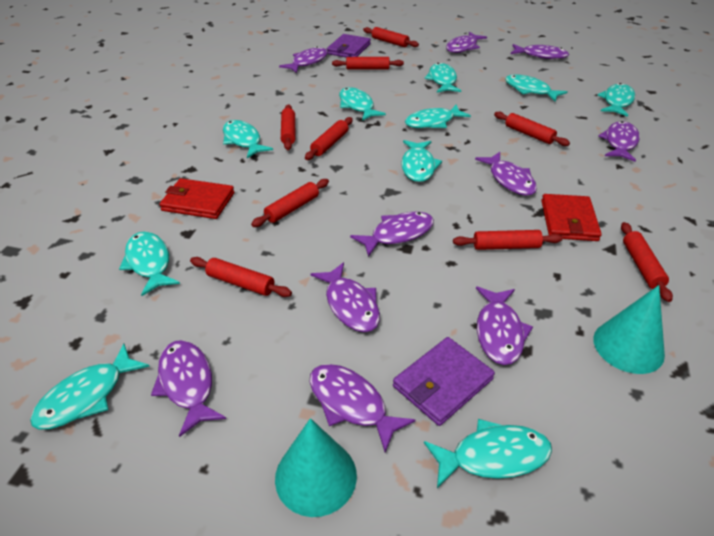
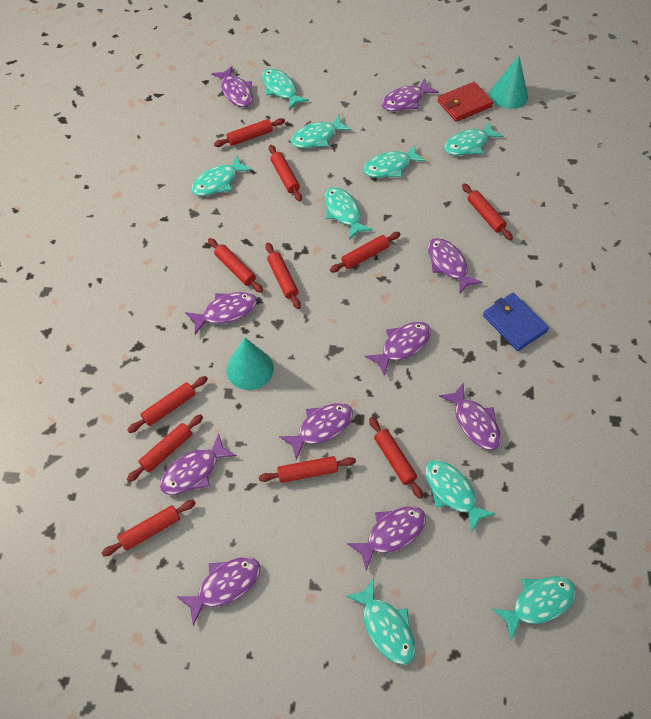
blue wallet: none = 0 -> [483,293,549,351] = 1
purple wallet: [327,34,371,58] [393,337,495,426] = 2 -> none = 0
red rolling pin: [190,257,292,297] [251,179,329,227] [281,104,295,150] [305,117,353,160] [332,57,404,70] [363,27,419,47] [453,230,563,250] [494,112,570,146] [621,222,673,302] = 9 -> [102,500,196,557] [127,376,208,433] [127,414,203,482] [208,238,263,293] [214,118,285,147] [259,456,356,483] [265,243,301,309] [269,145,302,201] [330,232,401,272] [369,417,423,499] [462,183,513,240] = 11
red wallet: [159,178,234,219] [541,194,602,241] = 2 -> [438,82,493,122] = 1
turquoise fish: [30,343,150,429] [119,231,180,296] [223,120,273,158] [339,87,386,121] [401,140,442,182] [405,105,471,128] [424,63,461,93] [424,419,552,488] [505,74,567,102] [597,83,635,117] = 10 -> [191,156,252,196] [262,68,309,110] [291,115,351,148] [325,187,373,240] [346,578,415,665] [363,145,426,178] [425,460,496,533] [444,122,504,156] [492,576,576,640] = 9

